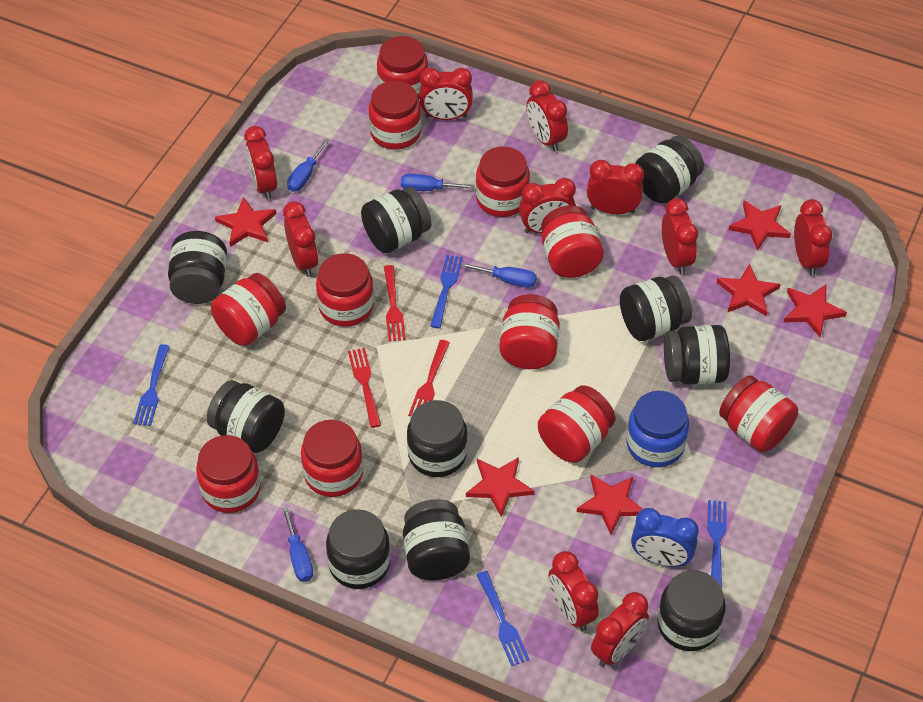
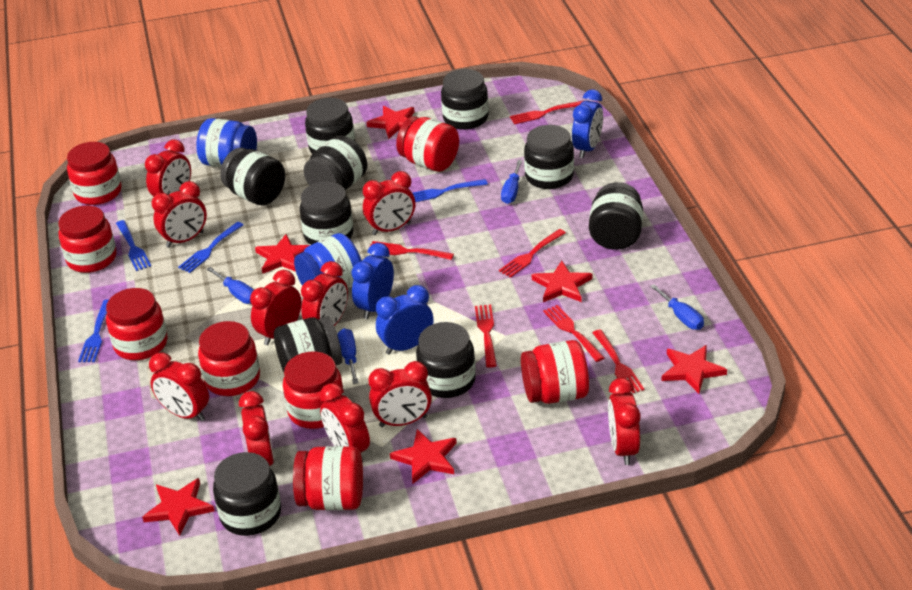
blue clock: [631,508,699,567] = 1 -> [351,243,394,319] [376,285,434,355] [572,89,603,158] = 3
blue jar: [626,391,689,467] = 1 -> [196,118,257,168] [294,233,362,287] = 2
red fork: [348,348,381,428] [384,265,406,341] [408,340,450,416] = 3 -> [371,241,454,260] [475,305,497,368] [499,229,566,278] [510,101,583,124] [543,305,605,362] [592,330,644,393] = 6
red jar: [196,435,261,513] [211,273,286,346] [301,420,363,497] [316,253,374,327] [369,81,422,150] [377,36,428,100] [476,147,530,217] [499,294,560,369] [538,385,616,463] [541,205,604,278] [719,375,798,452] = 11 -> [58,206,117,273] [67,142,122,205] [106,288,167,360] [198,321,260,396] [283,351,344,429] [293,446,363,510] [396,116,459,172] [521,340,589,404] = 8

